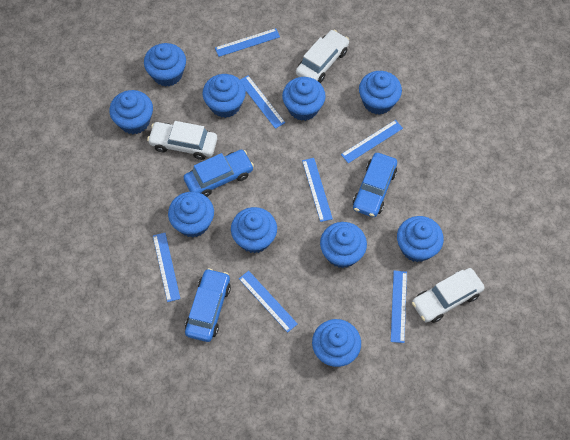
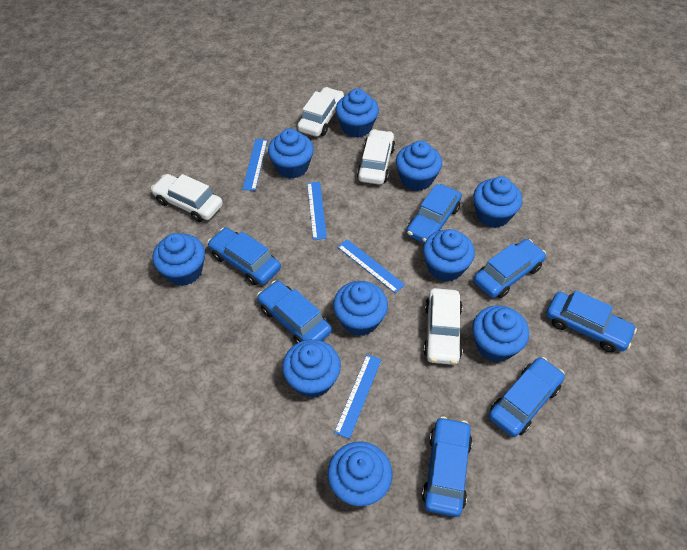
blue car: [184,150,254,197] [185,268,231,342] [353,153,397,217] = 3 -> [207,227,281,285] [257,280,332,344] [406,184,462,243] [422,416,473,517] [474,239,546,298] [489,357,565,437] [546,290,637,352] = 7
blue ruler: [153,233,180,302] [215,28,280,57] [239,271,298,333] [240,75,285,129] [302,158,333,222] [341,120,403,163] [391,271,407,343] = 7 -> [243,139,268,191] [307,182,327,240] [334,354,382,439] [338,239,405,293] = 4
white car: [147,121,217,160] [296,30,349,83] [412,268,485,323] = 3 -> [151,174,223,222] [297,87,344,137] [357,129,395,185] [423,288,463,365] = 4

